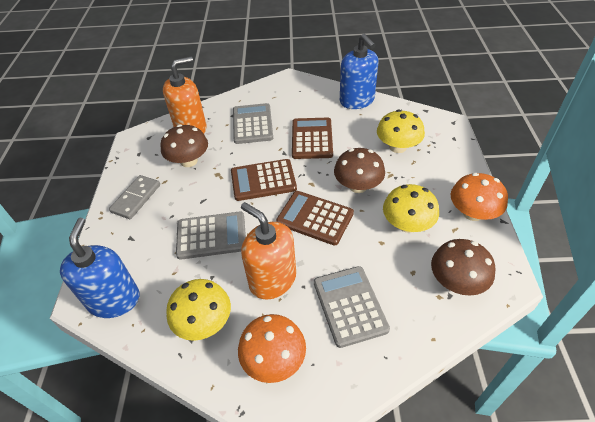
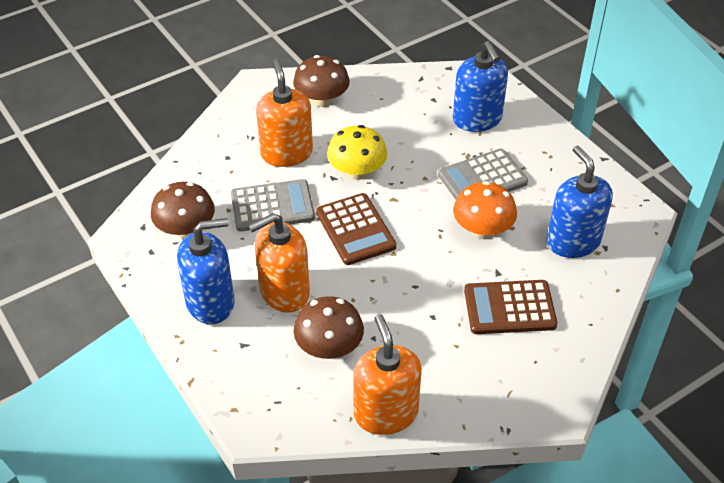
blue soap dispenser: [60,218,139,318] [340,34,379,109] = 2 -> [177,218,235,324] [453,41,508,132] [547,146,613,258] = 3
brown calculator: [231,159,297,201] [276,191,354,246] [292,117,333,159] = 3 -> [316,193,396,265] [464,280,558,334] = 2
grey calculator: [176,211,246,260] [233,103,273,144] [314,266,390,348] = 3 -> [231,179,315,232] [438,149,528,200] = 2
grey domino: [109,175,160,219] = 1 -> none = 0
orange mushroom: [238,314,306,383] [451,173,508,221] = 2 -> [453,181,517,239] = 1
orange soap dispenser: [163,57,207,134] [241,202,296,300] = 2 -> [248,213,310,313] [256,59,313,167] [353,314,422,435] = 3
yellow mushroom: [166,279,231,341] [377,109,425,153] [383,184,439,233] = 3 -> [327,125,387,180] = 1

